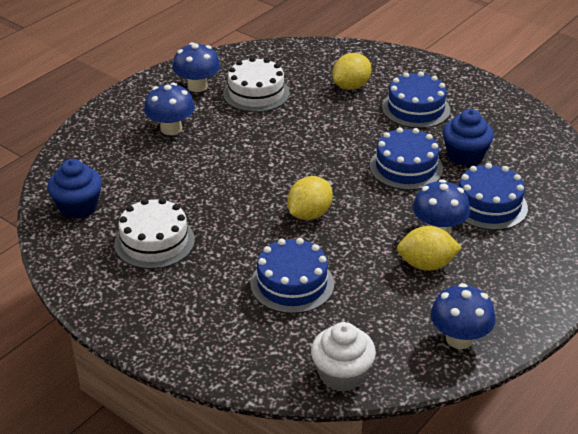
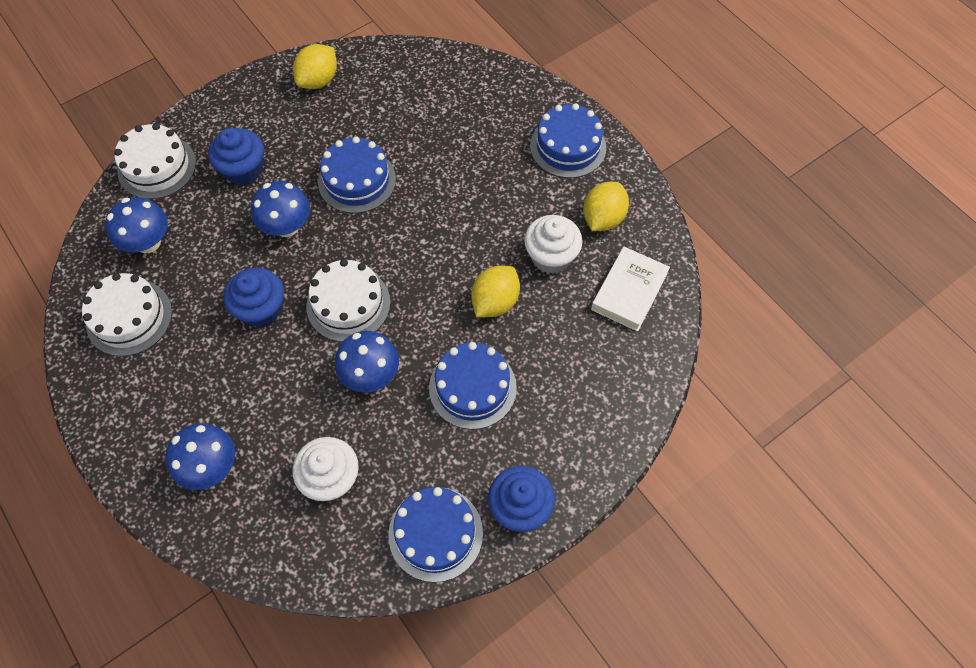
blue cupcake: [47,159,102,219] [443,109,494,166] = 2 -> [208,128,264,185] [224,268,284,327] [488,466,555,532] = 3
white book: none = 0 -> [591,247,670,332] = 1
white cake: [114,198,195,269] [223,57,290,112] = 2 -> [82,273,172,356] [114,123,196,199] [306,259,390,342] = 3
white cupcake: [311,322,376,392] = 1 -> [293,437,359,501] [524,215,582,274] = 2

